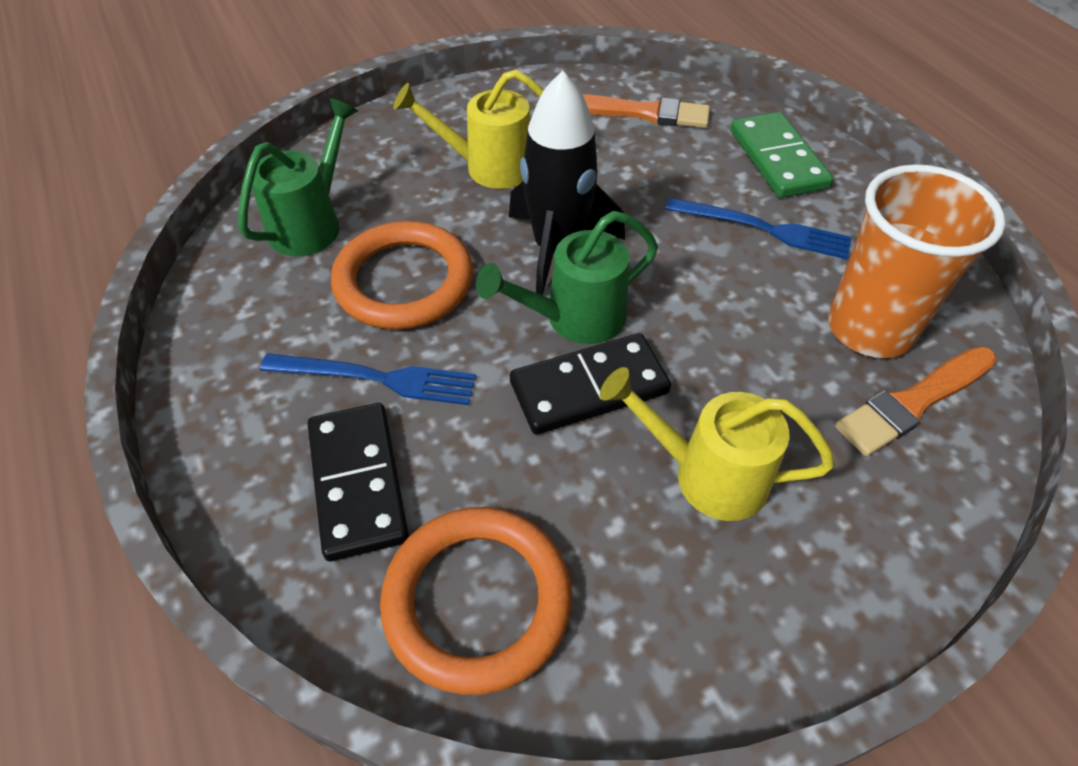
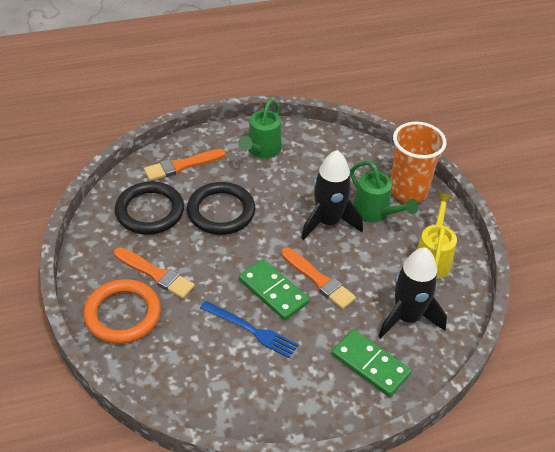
black domino: [308,403,409,561] [510,333,671,434] = 2 -> none = 0
black ring: none = 0 -> [115,181,184,235] [187,182,255,235] = 2
black rocket: [509,71,625,295] = 1 -> [301,150,363,240] [378,247,447,339] = 2
blue fork: [260,354,476,405] [665,197,852,259] = 2 -> [200,301,299,358] = 1
green domino: [731,112,833,198] = 1 -> [239,259,309,320] [332,330,412,397] = 2
orange brush: [583,94,710,128] [835,346,997,456] = 2 -> [114,247,195,299] [144,149,225,181] [281,247,356,309] = 3
orange ring: [331,221,473,330] [380,507,572,695] = 2 -> [83,279,161,344] = 1
yellow watering can: [393,70,544,189] [600,367,835,521] = 2 -> [417,193,457,279] = 1

